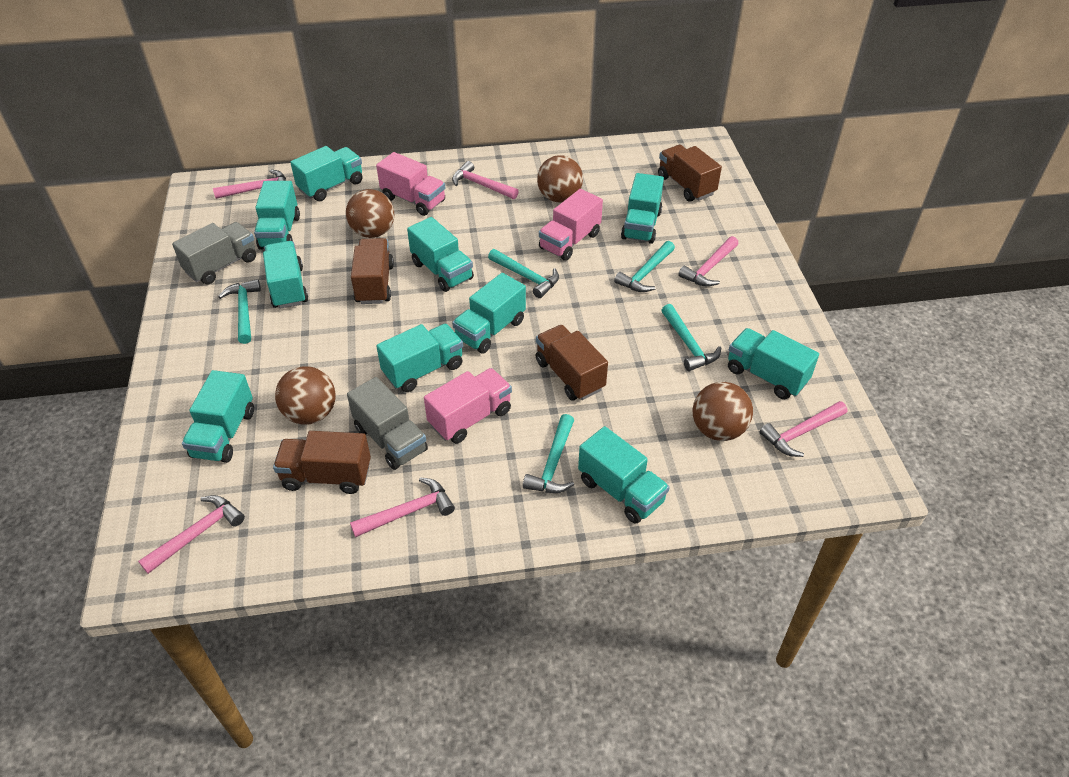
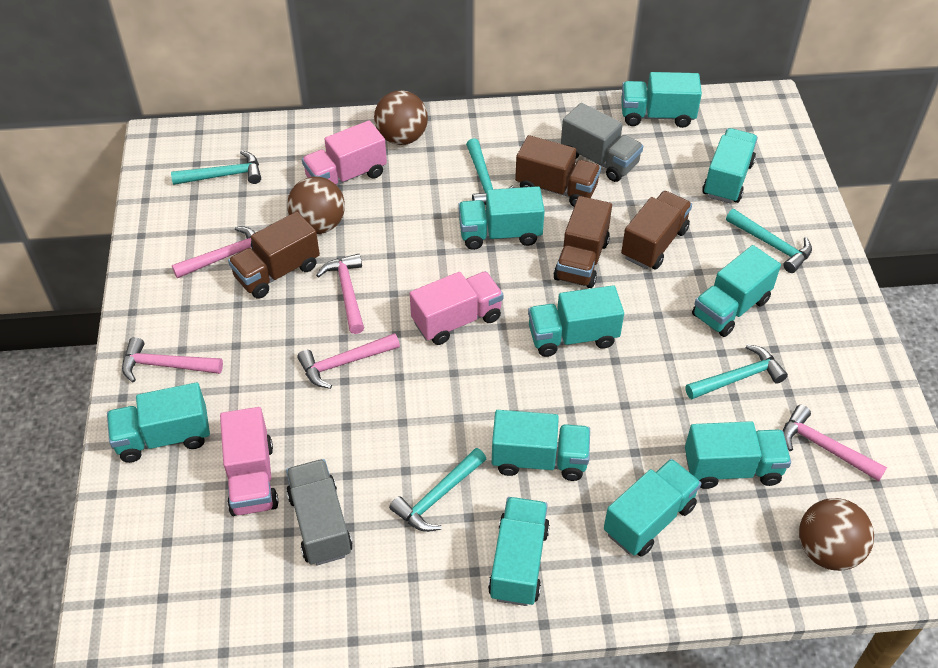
brown ball: [275,366,336,425] [346,189,394,238] [537,155,583,202] [693,382,753,441] = 4 -> [287,177,345,234] [374,90,428,145] [799,498,874,571] = 3
pink hammer: [138,495,245,574] [213,169,286,199] [350,477,455,537] [452,161,519,199] [678,236,739,287] [760,401,847,457] = 6 -> [122,337,223,382] [172,226,256,278] [297,333,400,389] [316,254,364,334] [783,405,887,481] = 5

